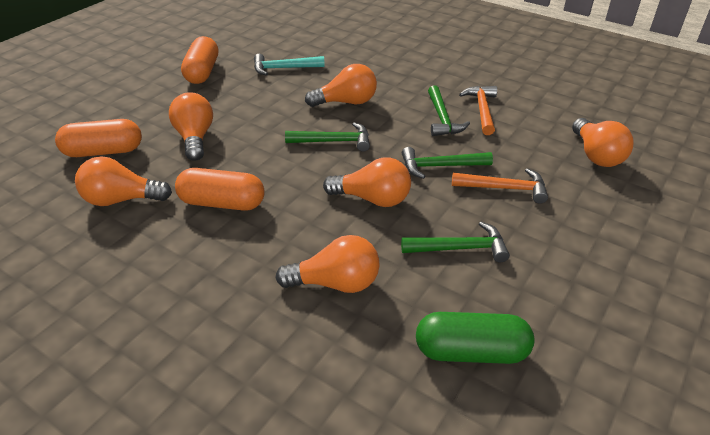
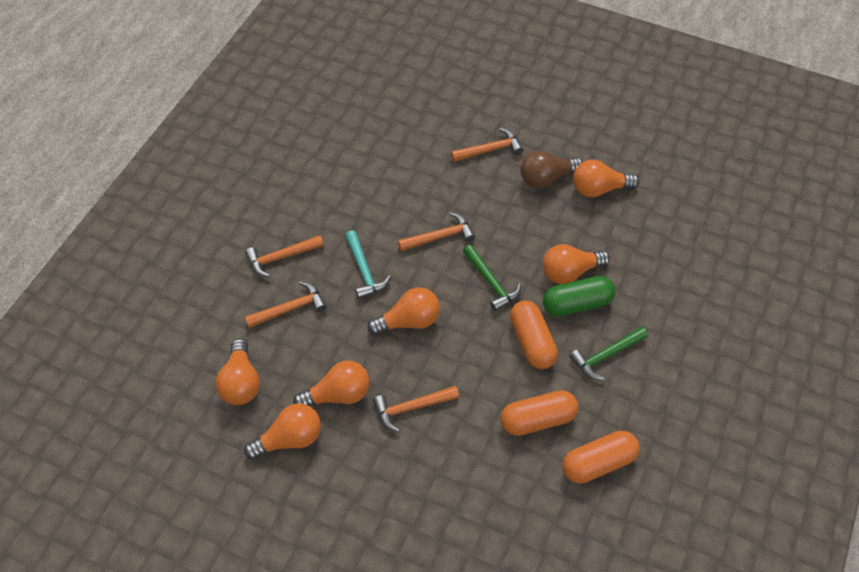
brown light bulb: none = 0 -> [520,151,582,188] = 1
green hammer: [285,122,370,152] [401,222,510,263] [402,147,493,179] [428,85,470,136] = 4 -> [463,245,521,312] [569,327,648,380] = 2
orange hammer: [452,168,548,204] [459,86,497,135] = 2 -> [245,235,324,278] [245,282,327,328] [373,386,459,433] [398,212,475,251] [451,128,523,162] = 5

